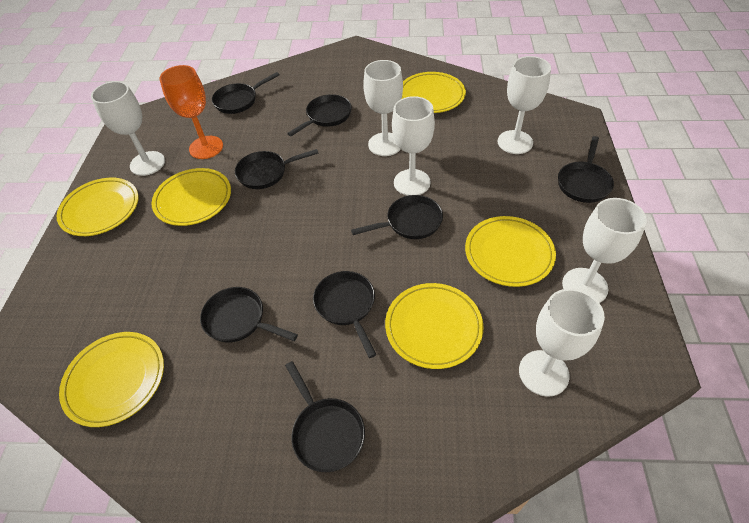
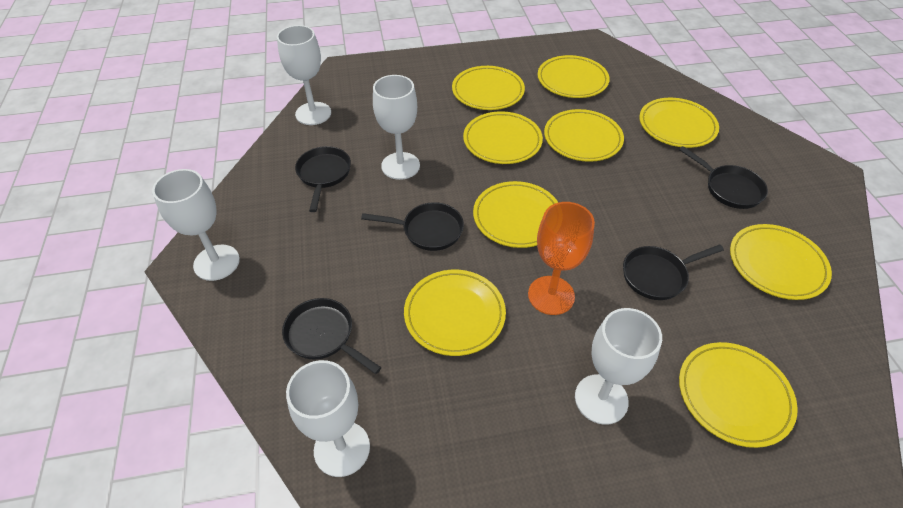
black pan: [200,287,298,343] [212,72,279,114] [235,149,319,189] [285,361,365,472] [287,94,352,136] [313,271,377,358] [351,195,443,239] [558,136,614,203] = 8 -> [282,298,382,374] [295,146,351,212] [361,202,464,251] [623,244,724,300] [679,146,768,209] = 5
white goblet: [91,81,165,176] [363,60,403,156] [392,96,435,196] [498,56,551,154] [519,289,605,397] [562,198,647,303] = 6 -> [152,169,240,281] [277,25,331,125] [286,360,370,477] [373,75,420,180] [575,308,662,425] = 5
yellow plate: [57,178,139,236] [59,332,164,427] [152,168,231,226] [385,283,484,369] [402,72,466,113] [465,216,556,287] = 6 -> [404,270,506,356] [452,66,525,110] [463,111,543,164] [473,181,558,248] [538,55,610,98] [544,109,624,162] [639,98,719,148] [679,342,797,448] [730,224,832,300] = 9

